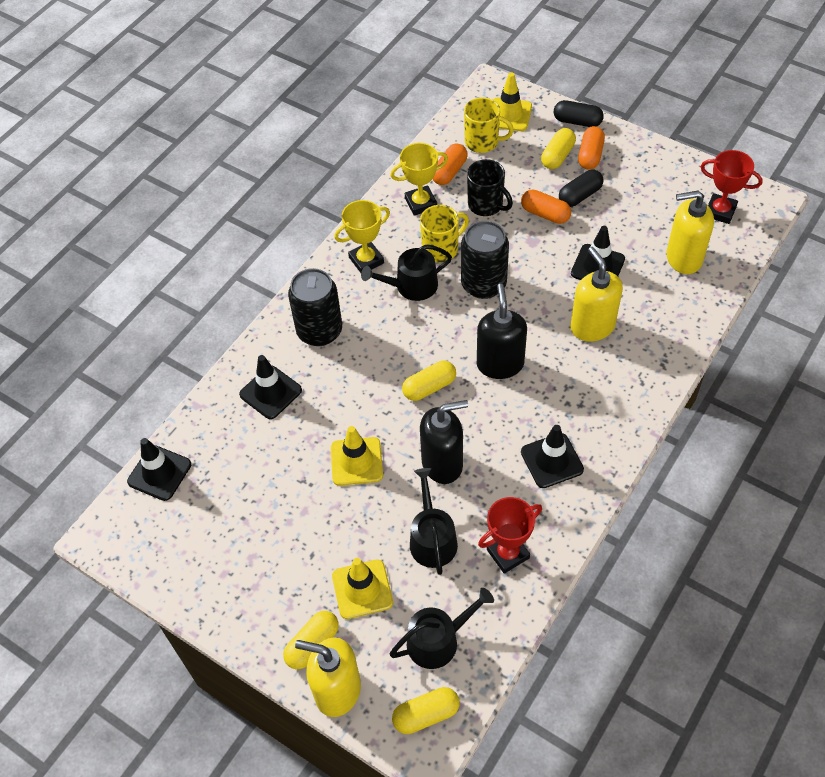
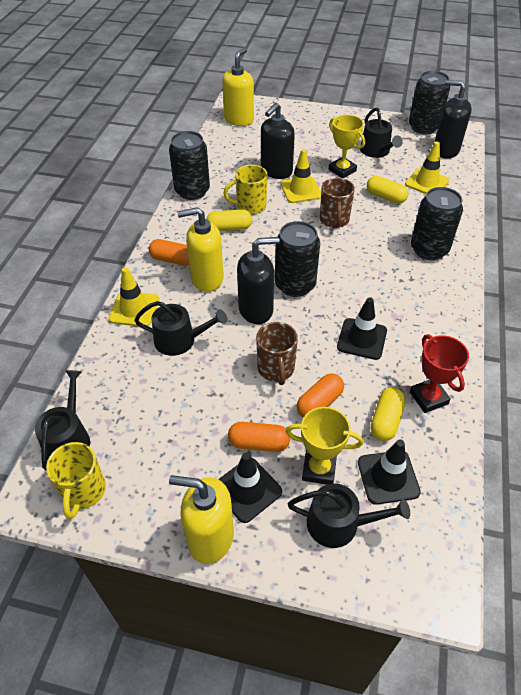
black can: [288,268,342,346] [461,221,509,299] = 2 -> [169,131,210,200] [275,221,320,297] [409,71,450,134] [411,187,463,260] = 4
black capsule: [554,100,604,127] [559,170,603,207] = 2 -> none = 0
black mug: [467,159,513,216] = 1 -> none = 0
black soap dispenser: [420,400,468,484] [477,284,527,379] = 2 -> [237,237,280,324] [261,103,295,179] [435,80,472,158] = 3
black traffic cone: [127,438,191,501] [239,355,302,419] [521,425,584,488] [571,226,625,280] = 4 -> [219,452,282,523] [337,297,387,360] [358,439,421,505] = 3
black watering can: [361,245,452,301] [389,588,494,669] [410,468,458,575] = 3 -> [35,370,90,470] [134,301,227,356] [288,483,410,548] [360,108,403,158] = 4
brown mug: none = 0 -> [256,322,298,385] [320,178,355,228] = 2
red trophy: [478,497,542,574] [700,150,763,224] = 2 -> [410,334,469,413] = 1
yellow capsule: [283,611,339,669] [392,687,460,734] [402,361,456,401] [541,128,576,169] = 4 -> [206,209,252,231] [367,176,408,204] [371,387,405,441] = 3

